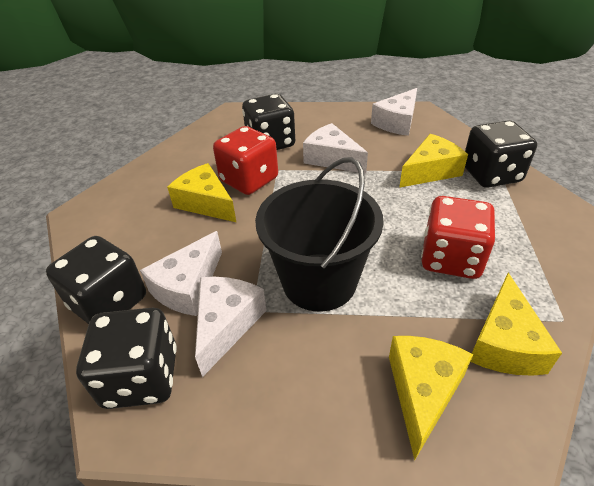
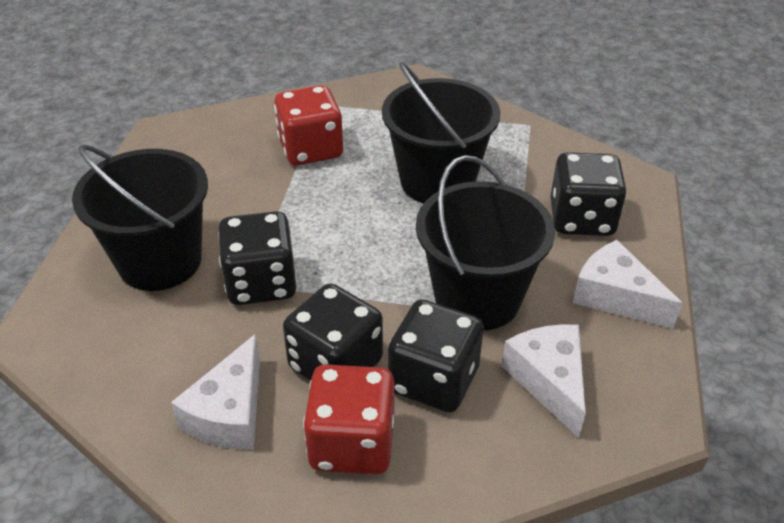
black bucket: [255,157,384,312] = 1 -> [72,144,208,291] [382,62,500,204] [416,155,555,331] = 3
white cheese: [140,231,222,316] [195,277,267,377] [303,123,368,174] [371,88,417,136] = 4 -> [171,334,260,449] [502,324,586,438] [573,240,682,329] = 3
yellow cheese: [167,163,236,222] [389,336,474,460] [399,134,468,188] [470,273,562,376] = 4 -> none = 0

